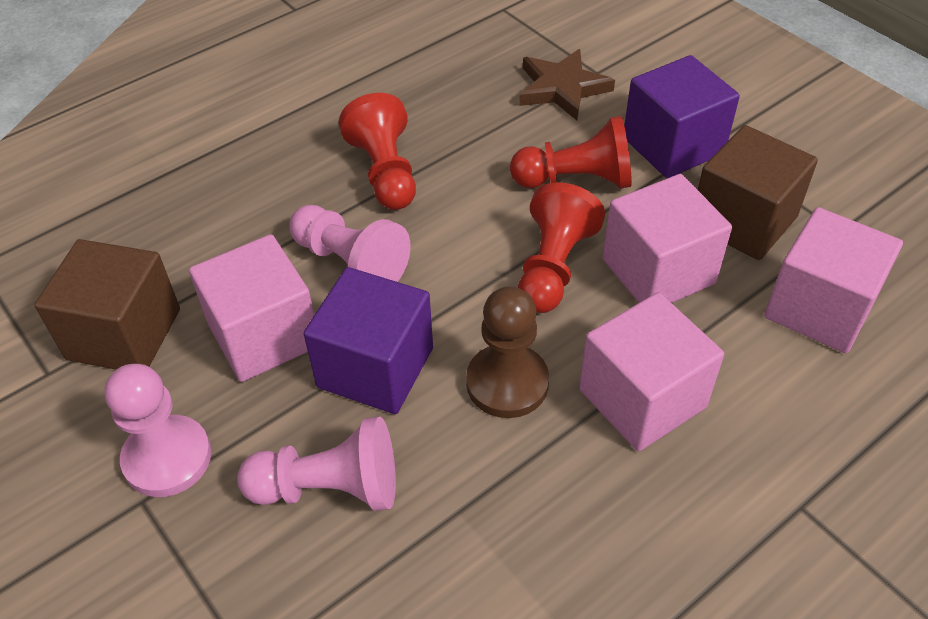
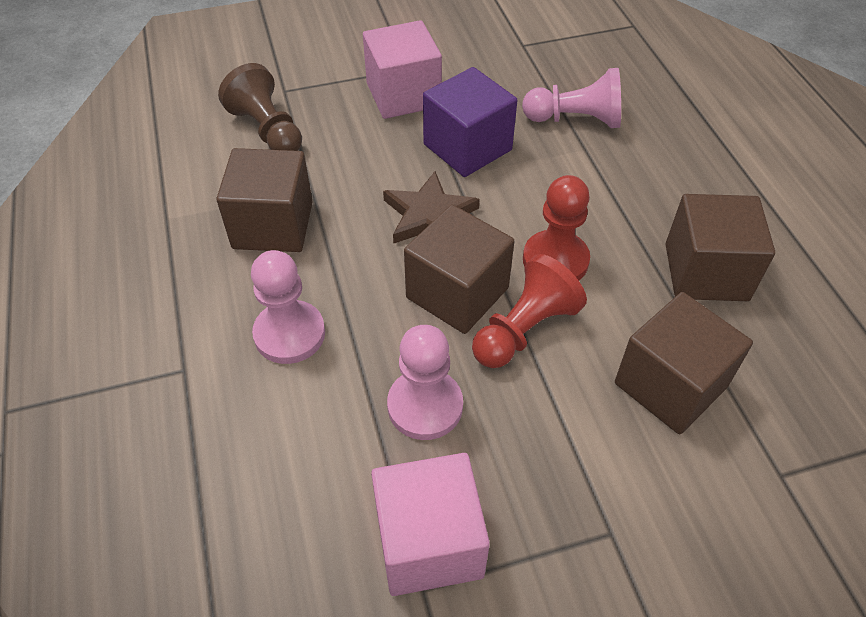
brown cube: [34,239,180,370] [698,125,818,260] = 2 -> [217,148,312,252] [404,205,514,334] [615,292,753,434] [665,194,775,301] = 4
pink cube: [189,234,314,382] [579,293,724,451] [602,174,732,303] [764,207,903,353] = 4 -> [363,20,442,119] [371,453,490,596] = 2
purple cube: [304,267,433,414] [624,55,740,178] = 2 -> [423,67,517,177] = 1
red pawn: [339,93,416,210] [510,116,632,189] [518,182,605,313] = 3 -> [472,254,587,368] [523,175,590,280] = 2

